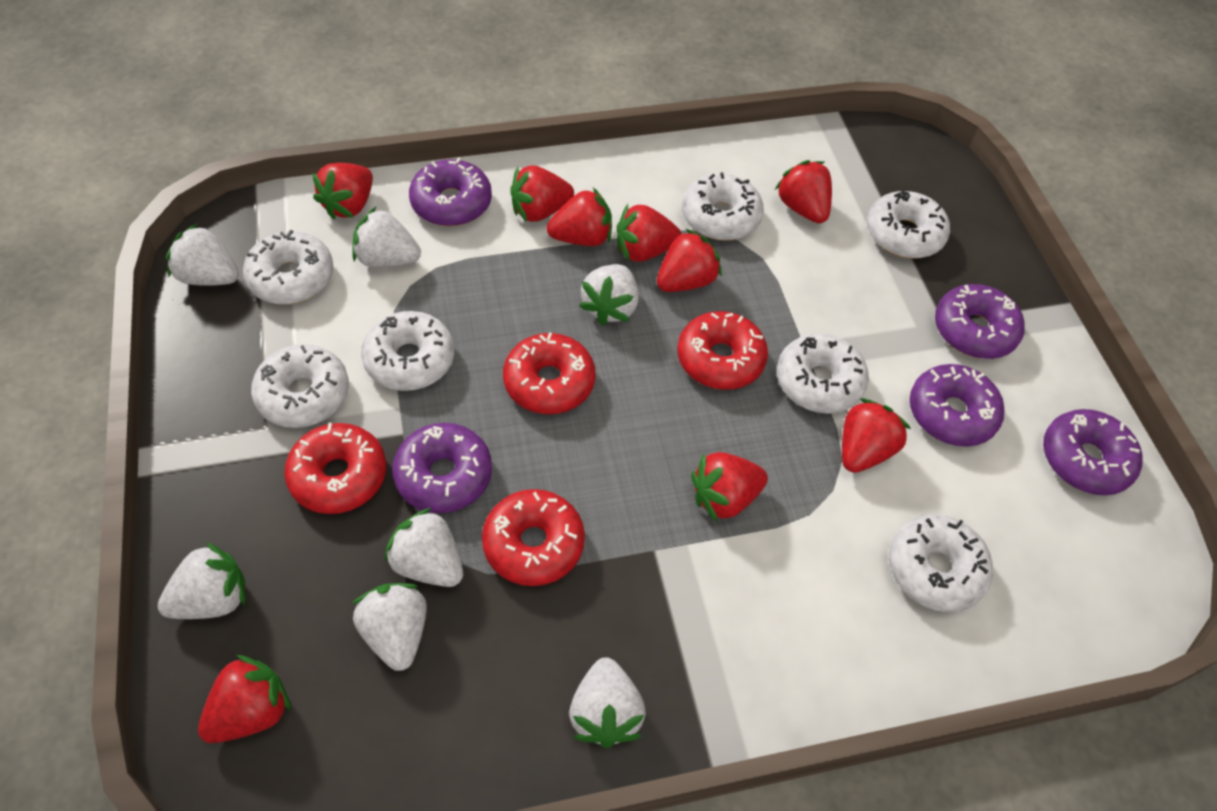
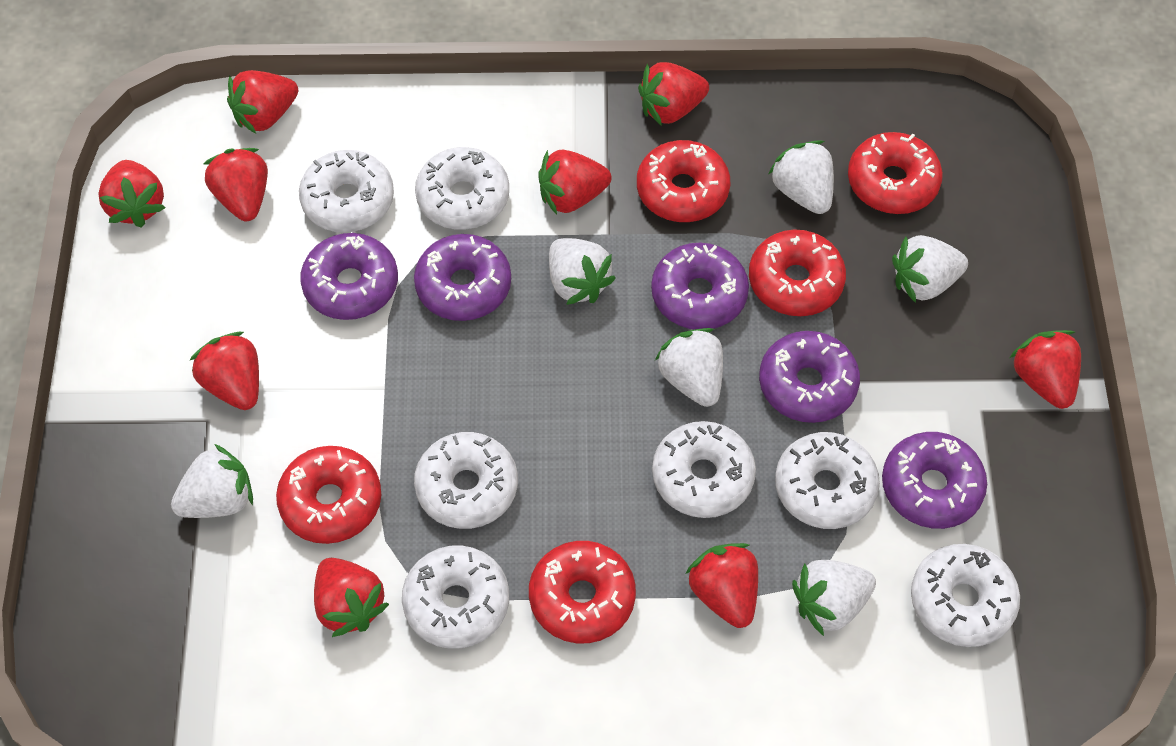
red donut: [284,423,386,514] [482,489,585,586] [503,332,596,414] [677,311,768,390] = 4 -> [276,446,381,544] [529,541,636,643] [637,140,730,222] [749,230,846,316] [848,132,943,214] = 5
white strawberry: [158,542,246,619] [166,223,239,286] [352,207,421,267] [352,583,427,671] [384,508,463,587] [569,657,646,748] [579,264,638,326] = 7 -> [171,444,253,518] [549,238,616,305] [655,328,723,407] [768,140,834,214] [792,560,876,636] [892,235,968,303] = 6

